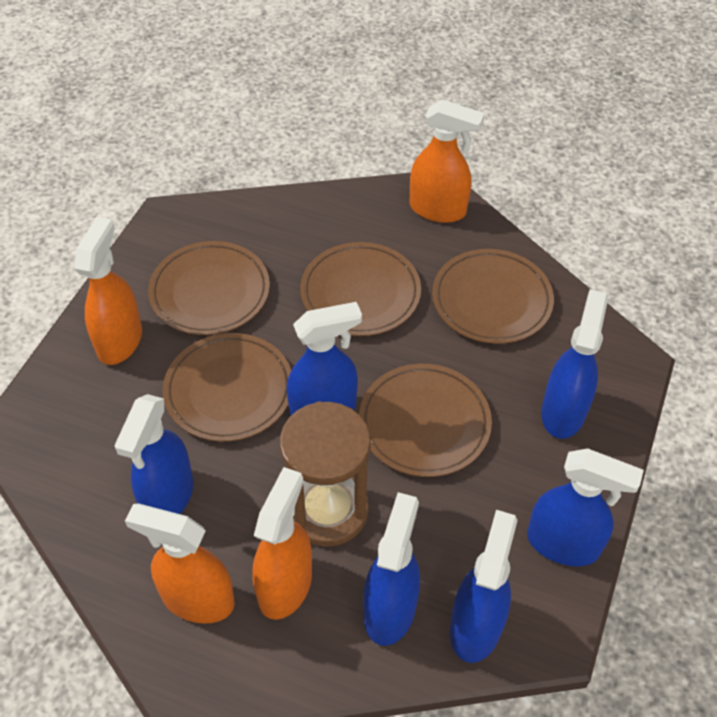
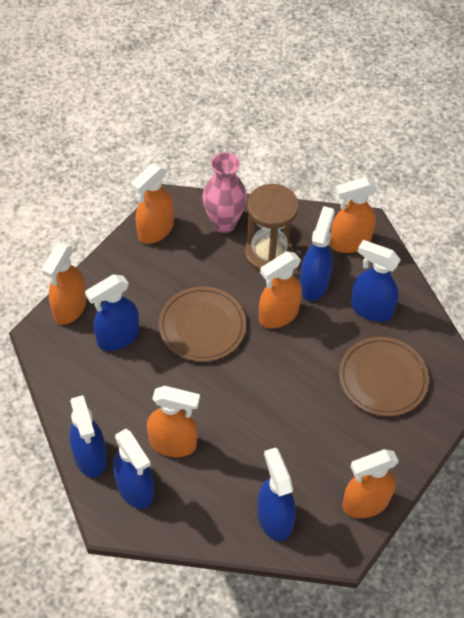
brown plate: [148,241,270,335] [163,333,291,442] [300,242,421,336] [359,364,492,477] [432,249,554,344] = 5 -> [159,286,246,362] [339,337,429,416] = 2
orange spray bottle: [74,217,142,365] [125,503,235,624] [252,467,312,620] [410,99,485,223] = 4 -> [42,242,87,325] [131,163,174,244] [147,386,200,457] [259,251,302,328] [330,177,377,253] [342,449,399,518] = 6
pink vase: none = 0 -> [203,153,247,233] = 1

